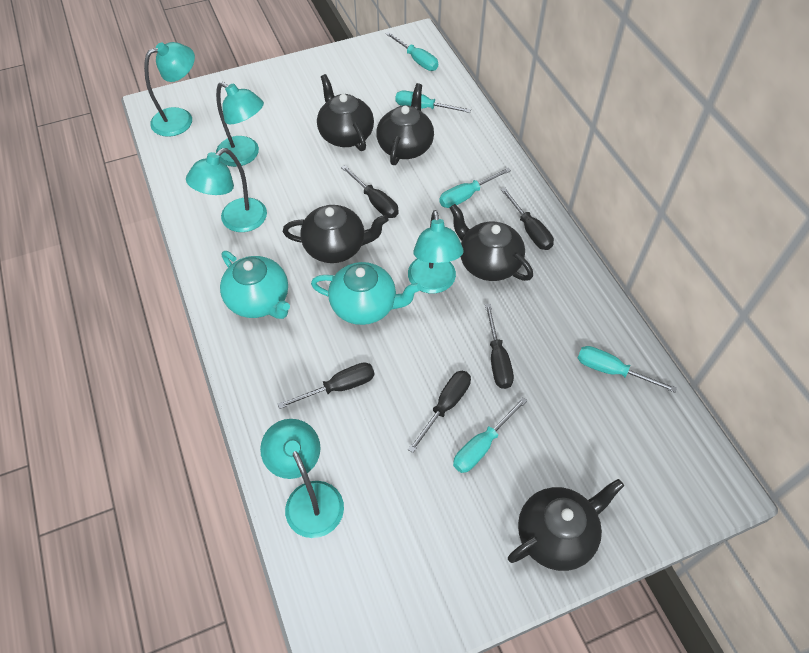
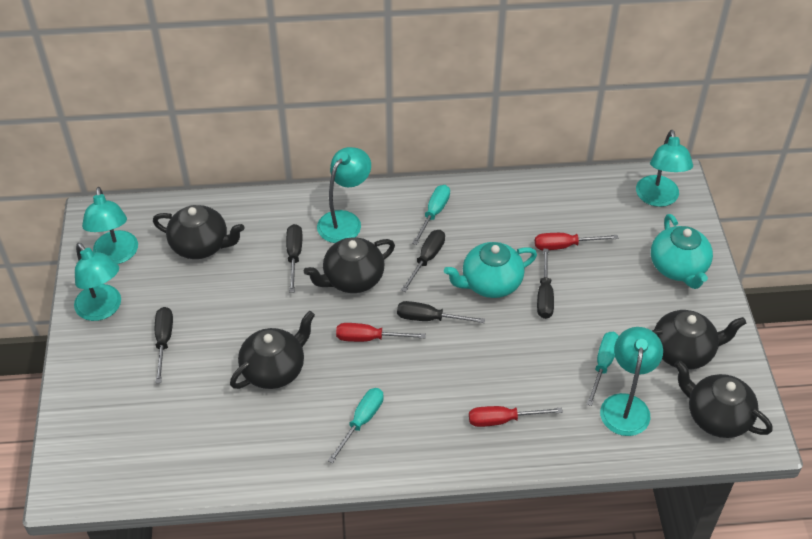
red screwdriver: none = 0 -> [336,323,426,342] [469,406,563,427] [535,233,618,250] = 3
turquoise screwdriver: [385,32,438,71] [395,90,471,113] [439,168,511,208] [453,397,527,473] [578,346,677,393] = 5 -> [328,388,384,463] [412,185,450,245] [587,332,619,406] = 3

